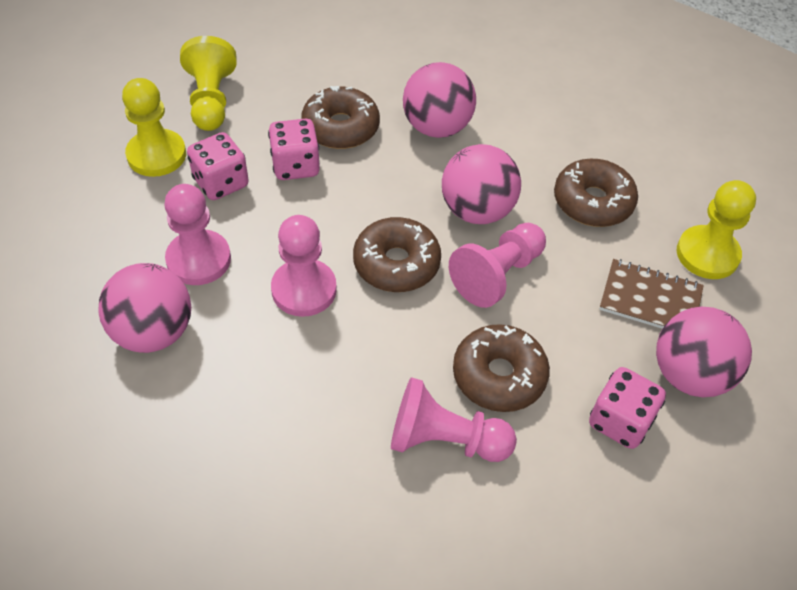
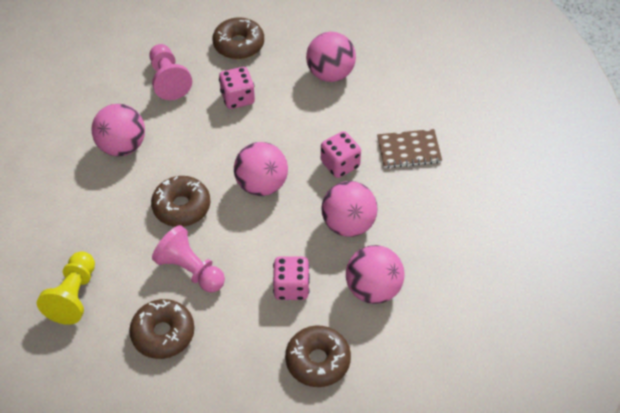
pink ball: [98,263,191,353] [403,62,476,138] [442,144,521,224] [656,307,752,397] = 4 -> [91,104,145,157] [234,142,288,196] [306,32,356,82] [321,181,378,237] [346,245,404,304] = 5
pink pawn: [164,184,231,285] [271,215,337,317] [391,377,517,462] [449,223,546,308] = 4 -> [149,44,192,100] [152,225,225,292] = 2
yellow pawn: [122,78,186,177] [180,36,237,131] [677,180,756,279] = 3 -> [37,251,95,325] = 1

